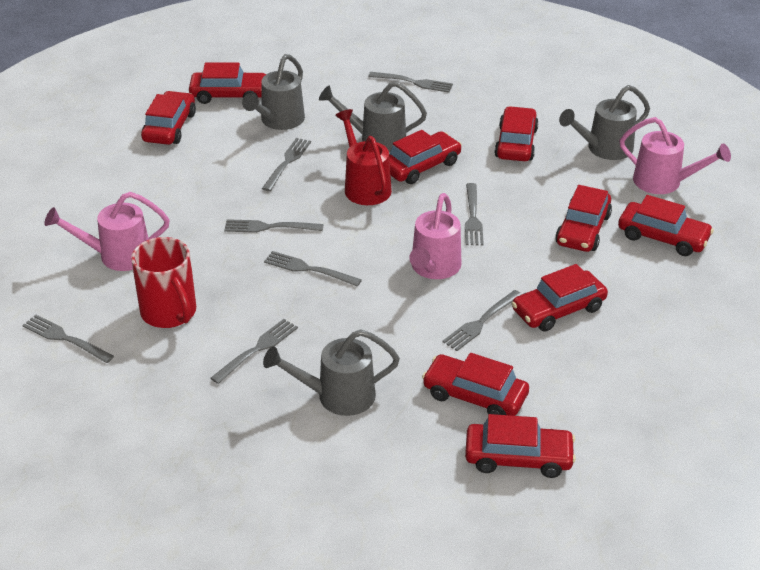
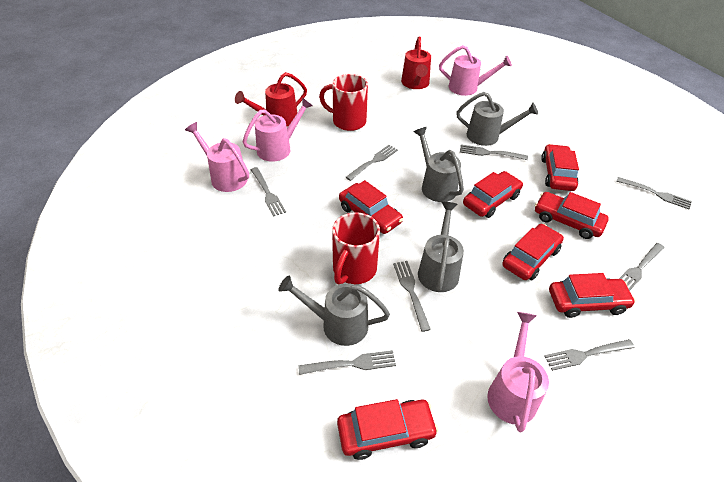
pink watering can: [44,192,170,271] [409,193,461,279] [620,117,731,194] = 3 -> [185,122,249,192] [243,98,313,162] [439,45,512,96] [487,312,549,432] = 4
red car: [141,91,196,145] [189,62,266,104] [389,130,462,184] [422,353,529,416] [465,414,576,478] [494,106,539,161] [512,264,608,332] [555,185,612,252] [618,195,714,256] = 9 -> [337,399,438,460] [339,180,403,234] [463,171,523,218] [502,224,564,280] [535,192,609,239] [541,144,579,191] [549,273,636,318] = 7
red mug: [131,237,196,328] = 1 -> [319,74,368,131] [332,212,380,284] = 2
red watering can: [335,109,392,205] = 1 -> [235,72,307,127] [401,37,431,89] = 2

